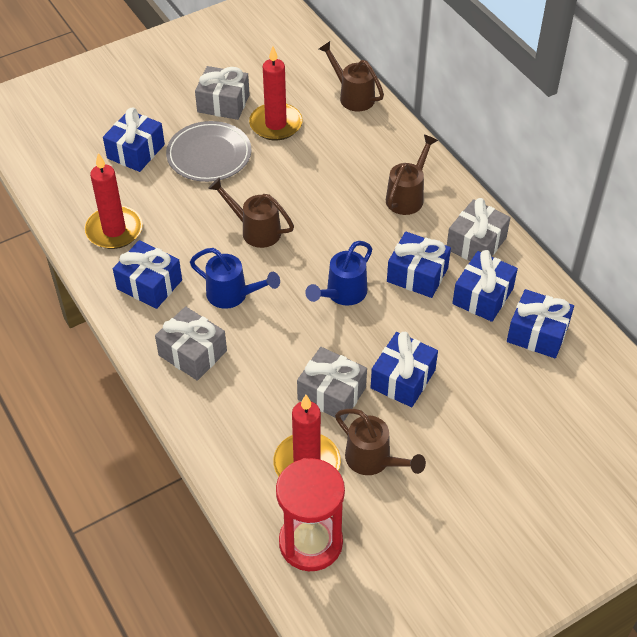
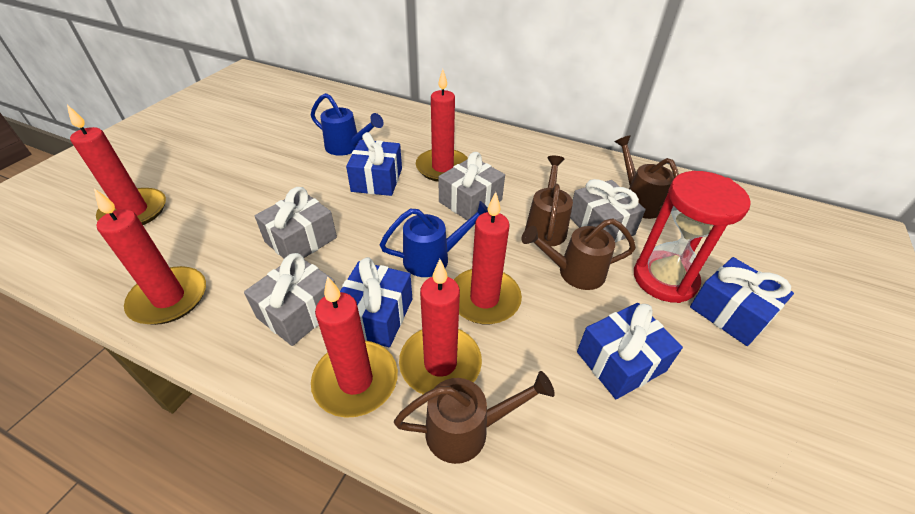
blue gift: [103,107,165,172] [113,240,182,309] [371,332,438,407] [387,232,451,298] [452,250,518,322] [507,289,574,358] = 6 -> [340,257,412,347] [346,132,402,196] [577,303,683,399] [690,257,794,346] = 4
grey plate: [166,121,251,182] = 1 -> none = 0
red candle: [85,153,143,249] [249,46,302,140] [273,395,341,477] = 3 -> [67,105,166,225] [94,188,206,325] [311,276,398,418] [399,259,482,394] [416,69,468,182] [454,192,522,324] = 6

